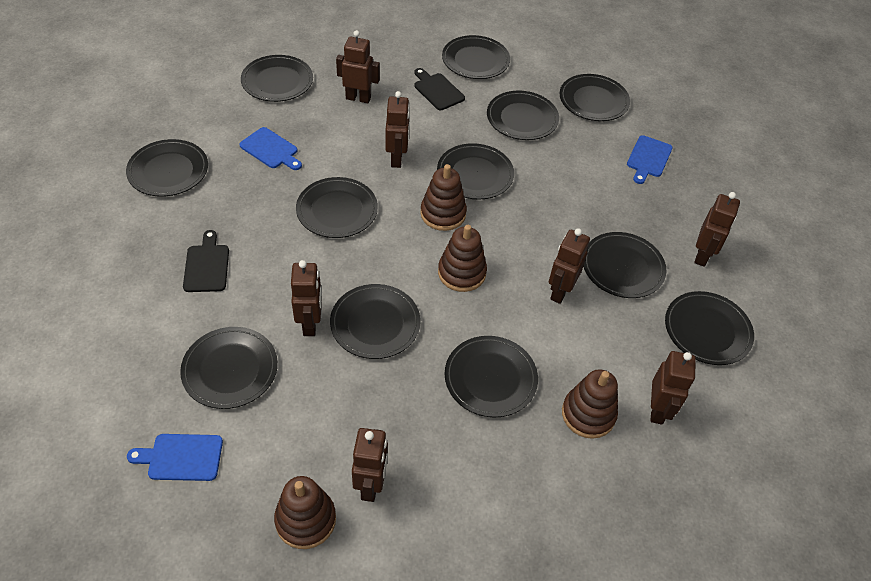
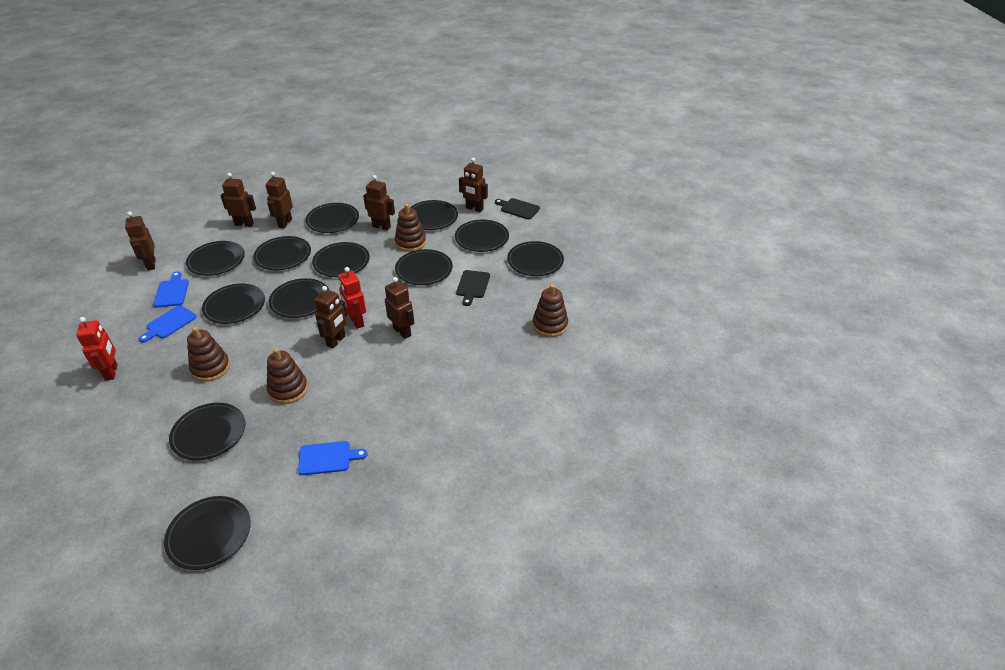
red robot: none = 0 -> [76,317,118,381] [338,267,366,329] = 2

